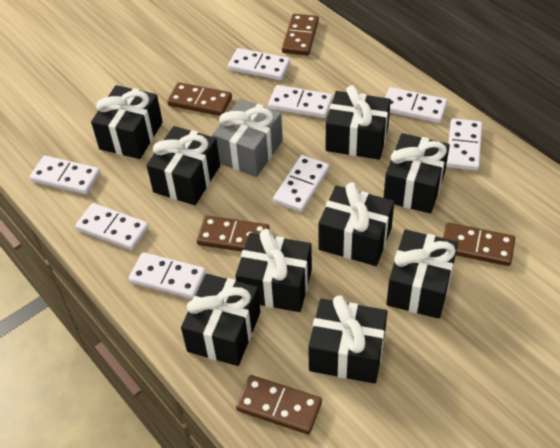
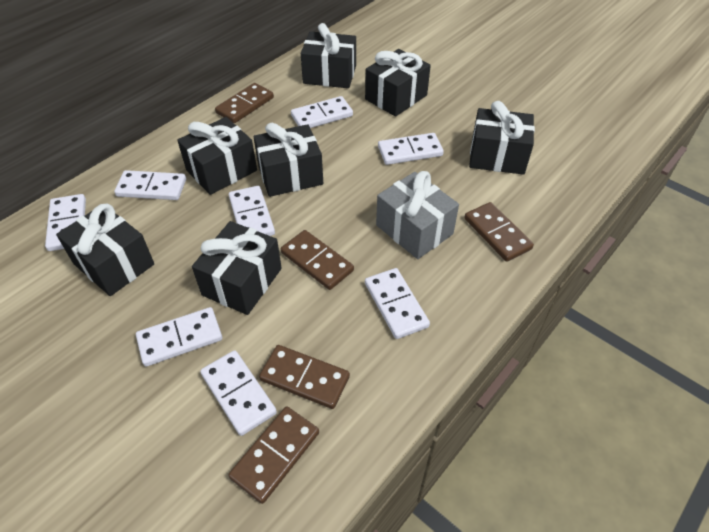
black gift: [91,85,163,159] [146,126,220,205] [181,274,260,366] [235,229,312,312] [308,295,387,384] [318,182,394,266] [326,85,391,160] [383,133,450,214] [386,230,458,319] = 9 -> [56,204,154,296] [177,117,257,195] [192,221,282,315] [254,123,323,197] [301,23,356,88] [365,49,431,117] [469,101,535,175] = 7

